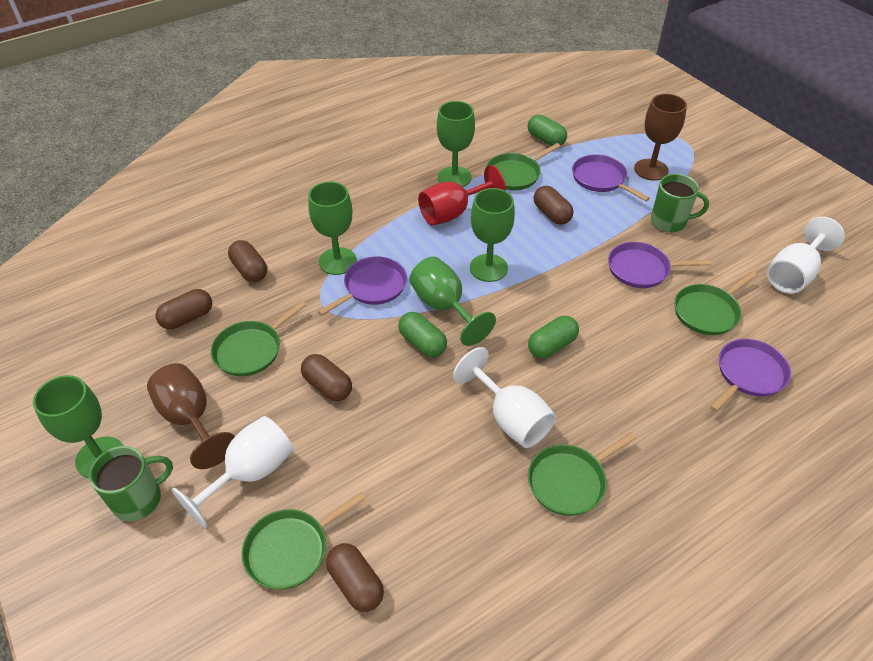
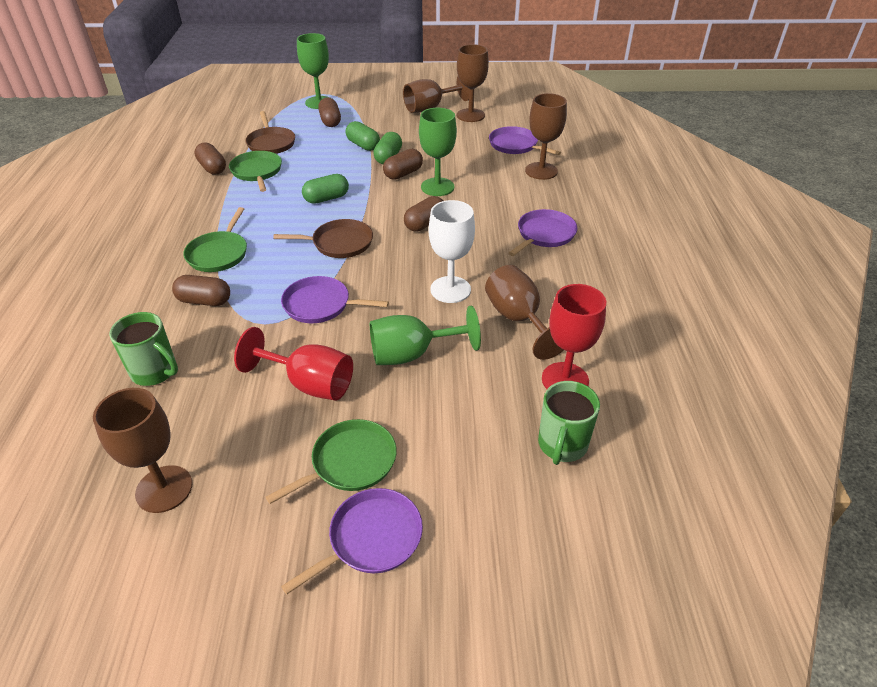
brown goblet: [147,363,235,469] [634,94,687,181] = 2 -> [93,388,193,513] [403,76,470,113] [457,44,489,122] [485,265,563,360] [525,93,567,180] = 5
brown pan: none = 0 -> [245,111,295,154] [273,219,373,258] = 2
green goblet: [33,375,123,478] [308,181,357,275] [410,257,496,346] [437,101,475,187] [470,188,515,282] = 5 -> [297,33,330,109] [370,306,481,365] [419,108,457,196] = 3
green pan: [211,301,306,376] [242,492,366,589] [486,143,561,190] [528,432,637,516] [674,271,757,335] = 5 -> [183,207,247,272] [229,151,282,192] [266,419,397,504] = 3
red goblet: [418,165,506,226] = 1 -> [234,327,353,401] [542,284,606,389] = 2
white goblet: [172,416,293,528] [453,347,556,448] [767,217,845,294] = 3 -> [429,200,475,303] = 1

